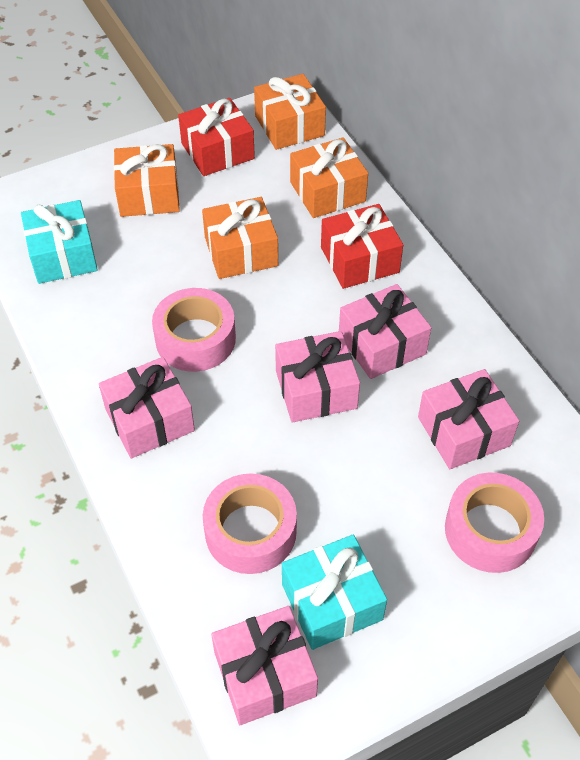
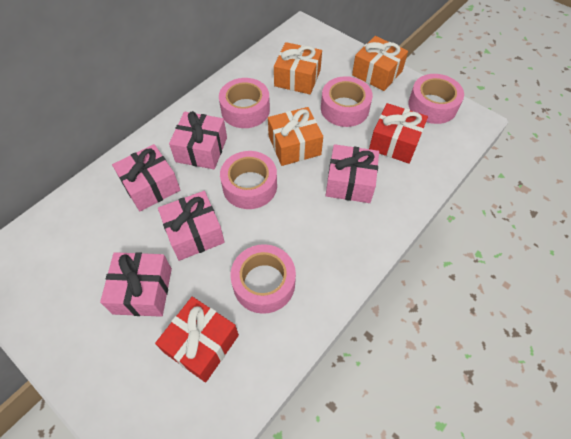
orange gift: [114,144,180,217] [202,197,278,279] [254,74,326,150] [290,137,368,218] = 4 -> [268,107,323,166] [274,42,322,94] [352,36,408,91] = 3
pink tape: [152,288,236,372] [203,473,297,574] [445,473,544,573] = 3 -> [219,78,270,128] [220,151,277,209] [231,244,296,314] [321,76,373,127] [408,74,464,124] = 5
turquoise gift: [21,200,98,284] [282,535,387,650] = 2 -> none = 0

